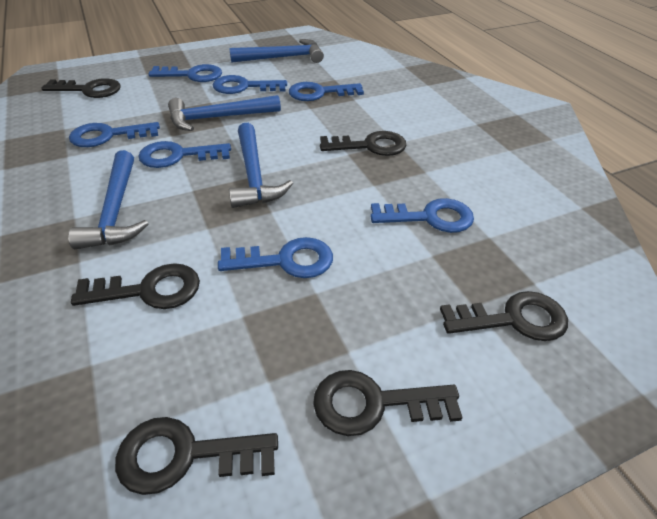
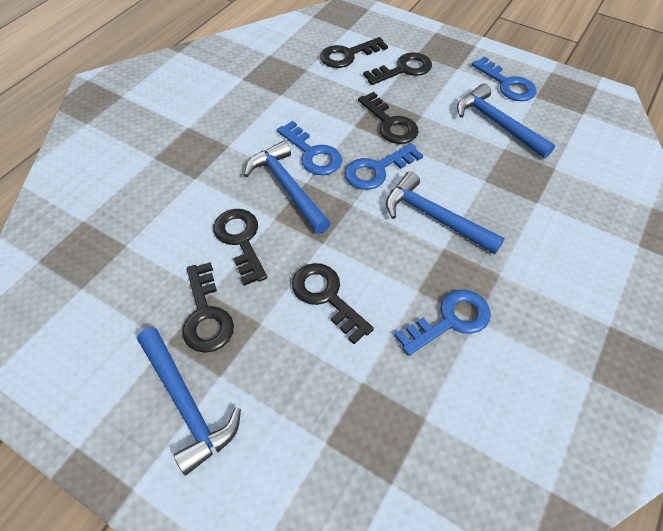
blue key: [69,122,160,147] [138,141,231,168] [148,64,222,82] [213,75,287,94] [218,237,333,278] [289,82,364,101] [370,198,474,233] = 7 -> [277,121,342,175] [345,143,423,190] [394,290,491,356] [472,56,537,101] = 4

